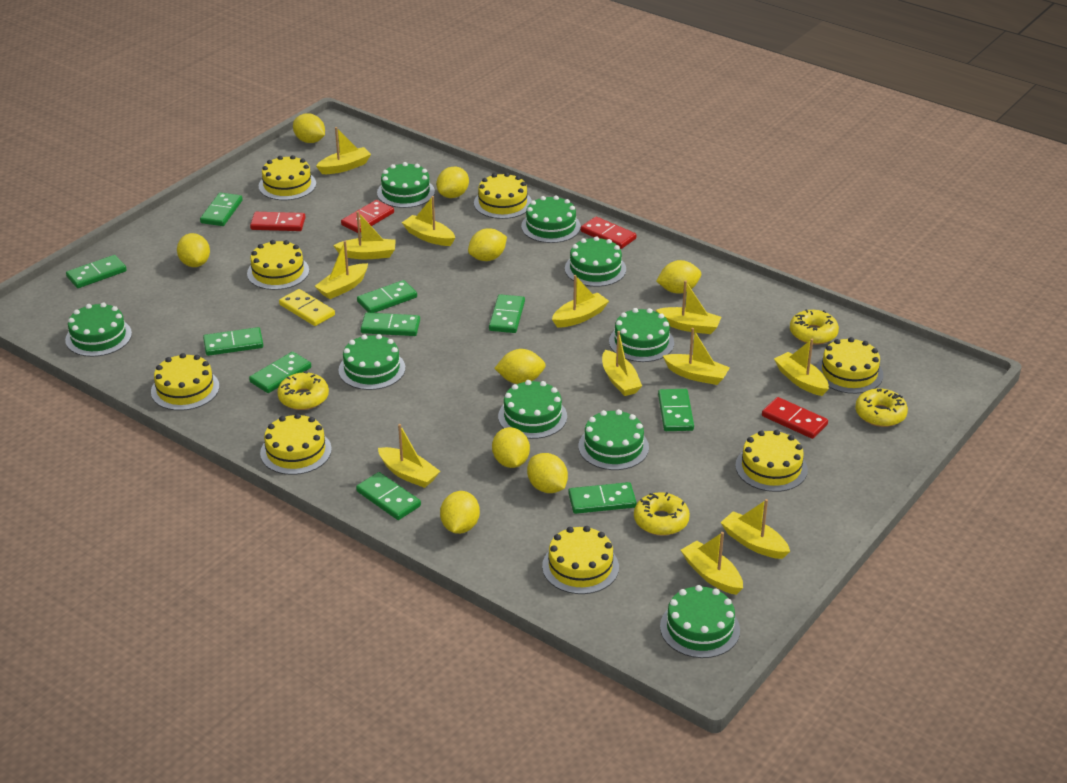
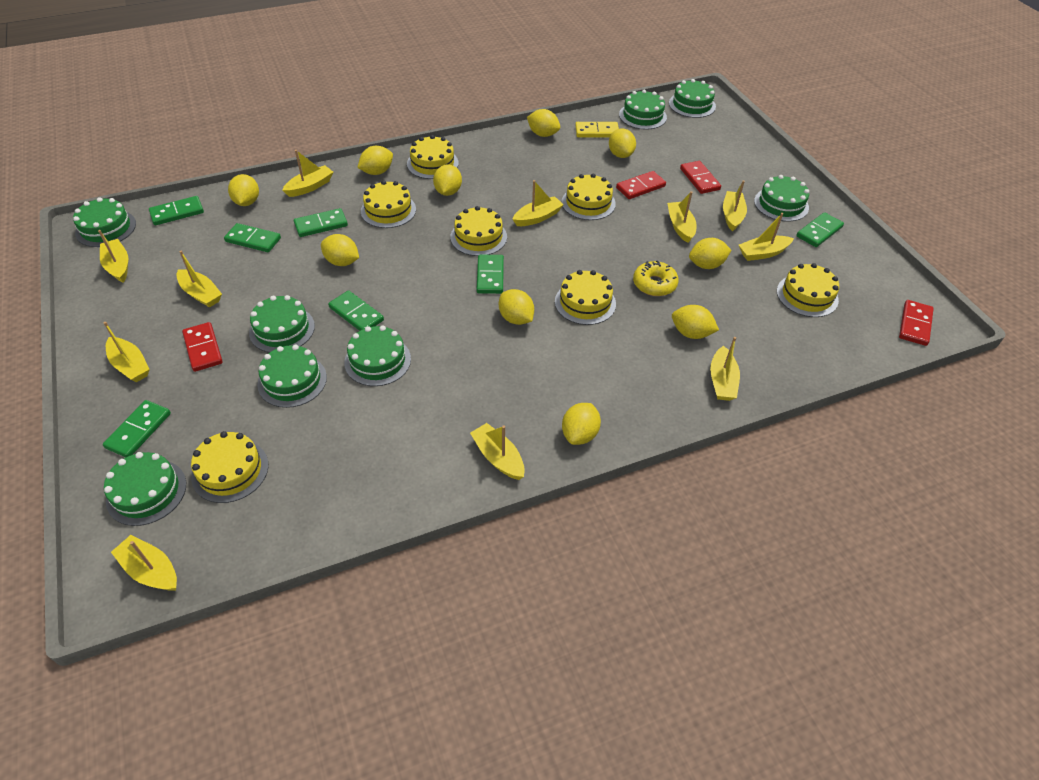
green cake: [65,302,132,357] [339,334,405,390] [377,162,435,208] [498,380,567,439] [521,196,581,243] [565,236,626,287] [578,409,649,470] [609,308,674,362] [660,585,740,658] = 9 -> [73,197,136,247] [104,452,186,526] [249,295,315,353] [257,344,327,408] [344,325,411,386] [619,90,667,130] [669,79,716,118] [754,175,809,222] = 8
green domino: [66,255,127,288] [200,192,243,226] [203,327,263,356] [249,352,311,393] [356,472,421,520] [357,280,417,313] [361,313,420,336] [489,294,525,333] [568,482,637,514] [658,389,694,431] = 10 -> [103,400,171,457] [149,196,204,225] [224,223,281,252] [294,208,348,237] [328,290,384,331] [477,255,504,294] [796,212,844,247] = 7
yellow boat: [315,241,368,299] [316,127,371,174] [333,211,396,259] [378,424,440,488] [402,196,455,246] [552,275,609,327] [602,331,642,396] [656,280,721,334] [663,328,730,385] [681,532,743,595] [720,499,790,559] [774,339,829,396] = 12 -> [98,230,128,283] [104,322,150,382] [111,535,177,591] [176,251,222,307] [282,150,333,197] [470,423,525,480] [512,180,564,226] [667,191,697,243] [710,337,740,401] [723,180,747,231] [739,213,794,261] = 11
yellow cake: [151,353,219,411] [247,240,309,290] [259,155,316,200] [260,413,332,475] [474,173,532,219] [542,526,619,594] [735,430,808,492] [816,337,884,394] = 8 -> [191,431,268,503] [361,180,416,228] [407,135,459,179] [450,206,507,256] [555,270,616,325] [562,174,616,220] [777,263,839,317] = 7
yellow donut: [277,371,329,410] [634,492,690,536] [790,309,839,345] [855,388,908,427] = 4 -> [633,260,679,296] = 1
yellow lemon: [177,233,210,267] [293,113,325,143] [436,167,469,198] [440,491,480,534] [468,228,507,261] [492,427,530,468] [494,349,546,384] [527,453,568,493] [656,260,701,294] = 9 -> [228,174,259,206] [321,234,359,266] [357,146,393,175] [433,164,462,196] [499,289,534,325] [527,109,560,137] [562,403,601,445] [609,128,636,158] [672,305,719,339] [689,238,731,269] = 10

